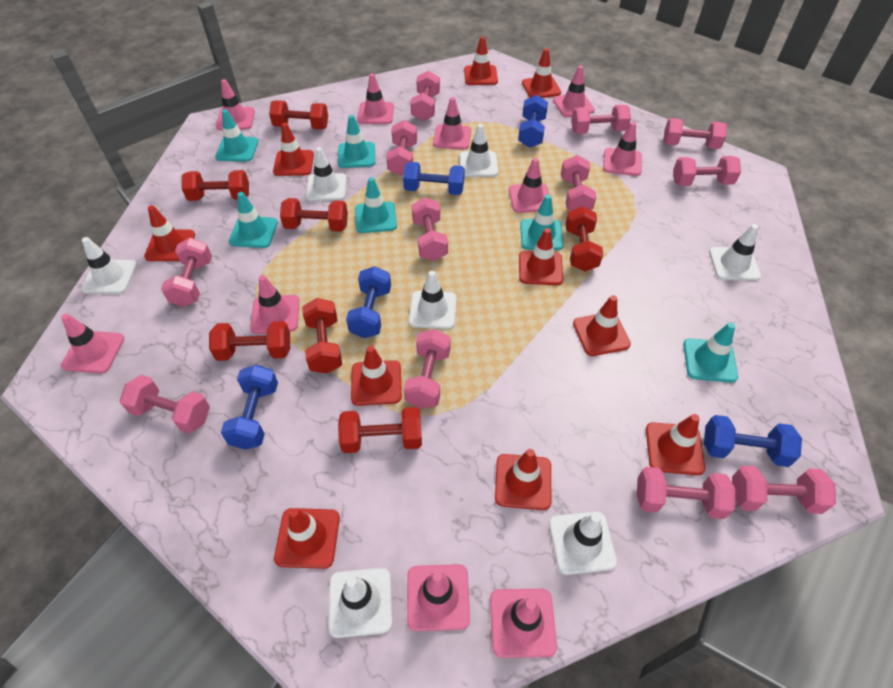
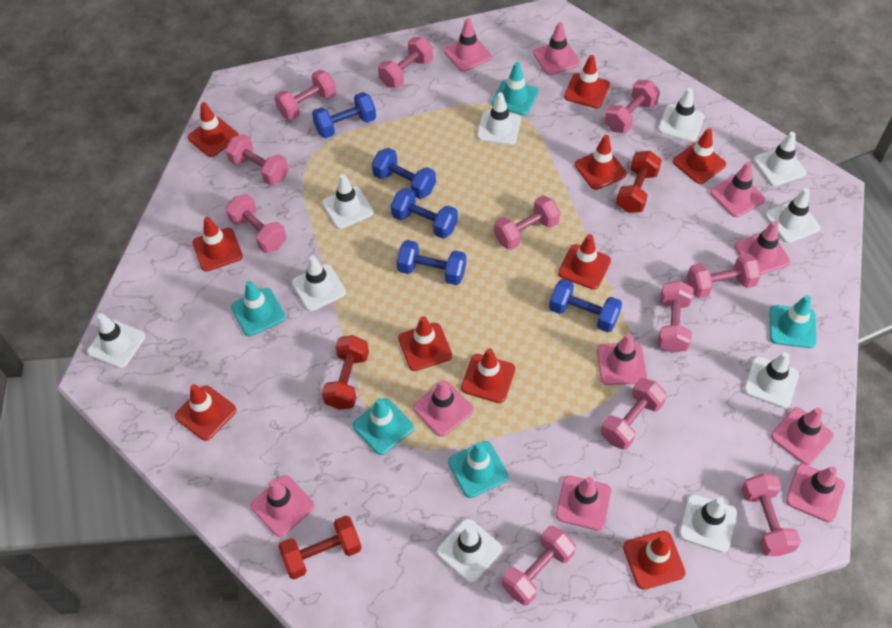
pink dumbbell: [120,375,210,434] [161,238,212,307] [386,120,417,176] [404,329,451,409] [410,71,440,121] [411,197,448,261] [561,155,596,211] [571,105,631,134] [637,467,736,519] [663,118,727,149] [673,156,741,186] [732,466,836,514] = 12 -> [225,134,289,186] [226,194,286,253] [274,70,336,120] [378,37,433,88] [494,195,560,250] [502,526,576,606] [601,378,667,450] [605,80,660,133] [658,281,693,353] [687,253,761,298] [741,474,801,556] = 11
red dumbbell: [182,170,249,201] [209,321,290,361] [269,100,328,130] [280,198,348,232] [302,298,342,373] [338,407,422,453] [566,206,603,271] = 7 -> [278,516,362,579] [322,335,369,410] [616,151,662,213] = 3
turquoise traffic cone: [215,109,258,162] [229,192,278,248] [338,115,375,168] [355,177,397,233] [520,195,564,250] [683,322,738,383] = 6 -> [231,281,286,336] [353,398,414,455] [448,441,509,498] [492,62,539,115] [770,295,817,348] = 5
white traffic cone: [81,237,137,294] [306,147,346,201] [328,568,392,638] [409,271,457,329] [459,124,498,177] [549,511,617,575] [709,224,761,281] = 7 -> [87,313,145,369] [292,255,346,311] [322,174,373,229] [437,518,502,583] [477,93,521,145] [658,88,704,142] [679,494,737,553] [744,352,799,408] [753,132,806,186] [765,188,820,243] = 10

